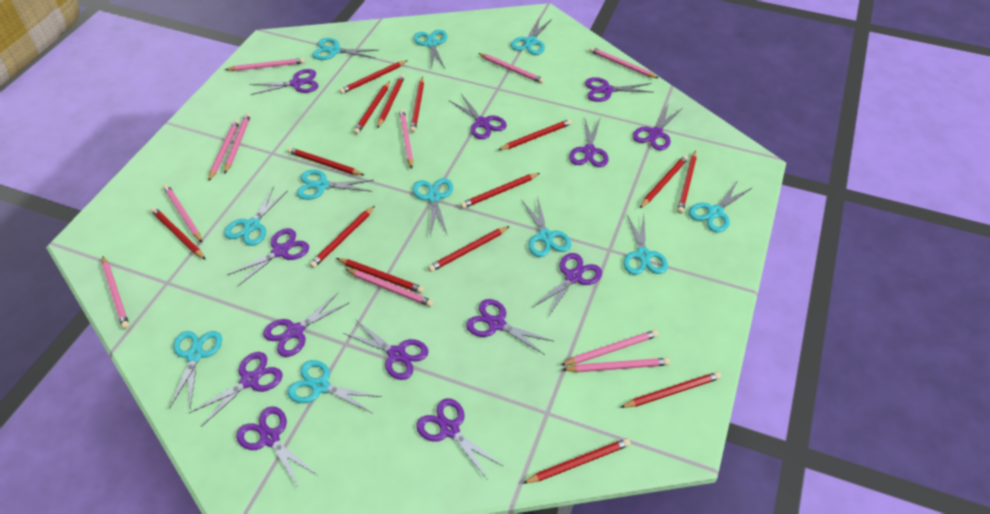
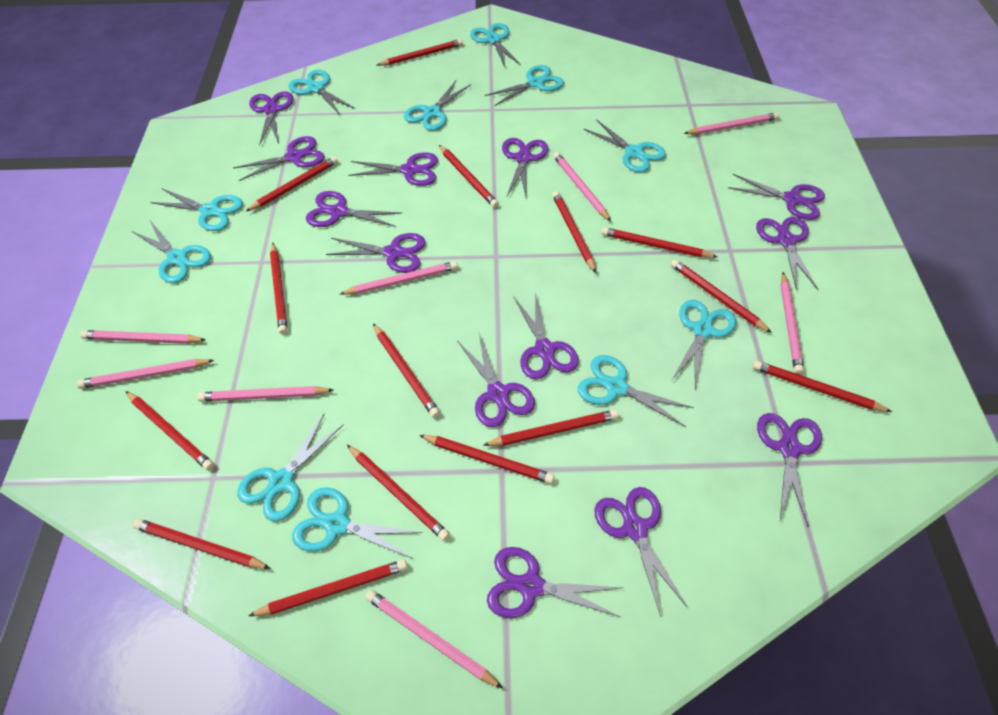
pink pencil: [102,256,129,329] [163,184,202,243] [209,119,240,181] [224,113,251,174] [225,58,305,71] [345,269,433,307] [399,109,413,169] [478,53,544,84] [561,330,659,365] [562,358,670,372] [590,47,658,78] = 11 -> [77,359,214,389] [80,330,206,344] [197,386,333,402] [340,261,458,295] [365,590,503,689] [553,152,611,222] [684,112,779,135] [780,272,804,374] = 8

